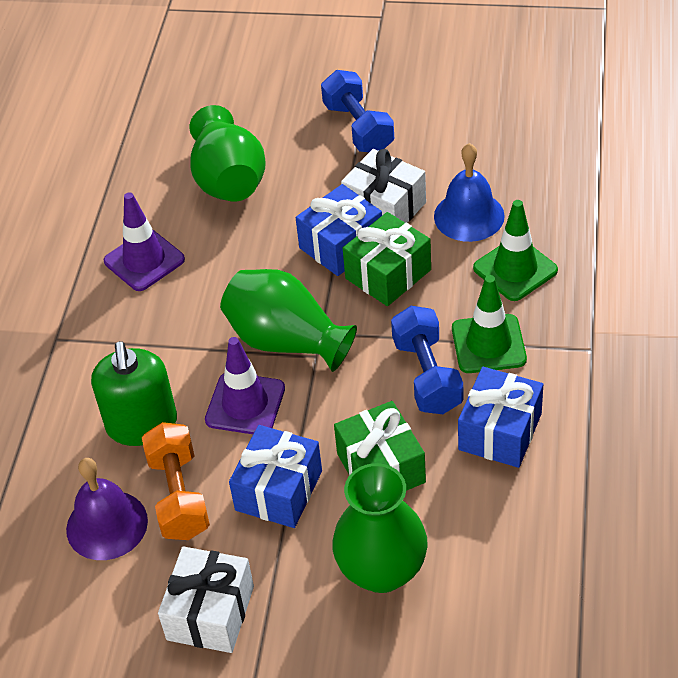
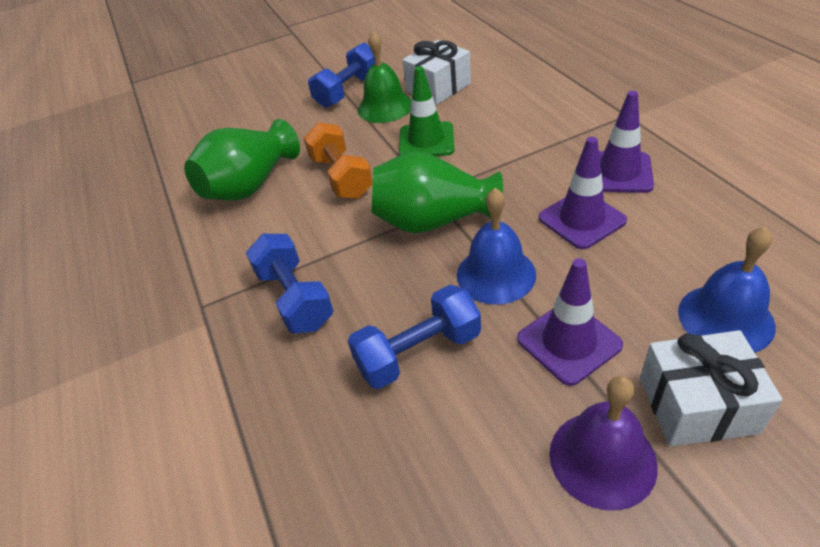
blue bell: [434,143,505,242] = 1 -> [457,188,536,305] [678,227,776,353] = 2
blue dumbbell: [321,70,394,152] [391,306,463,414] = 2 -> [246,234,334,333] [308,43,375,108] [348,285,481,389] = 3
blue gift: [229,425,322,528] [296,184,382,276] [458,367,543,468] = 3 -> none = 0
green bell: none = 0 -> [358,31,411,123] = 1
green gift: [334,401,426,491] [343,212,431,306] = 2 -> none = 0
green soap dispenser: [91,341,177,446] = 1 -> none = 0
green traffic cone: [452,275,527,373] [473,200,558,301] = 2 -> [399,66,455,156] = 1
green vase: [189,105,266,202] [220,269,357,372] [332,463,428,593] = 3 -> [184,119,300,201] [372,151,503,233] = 2
purple traffic cone: [104,192,185,291] [205,337,285,434] = 2 -> [517,258,623,386] [539,137,627,249] [599,91,654,193] = 3

